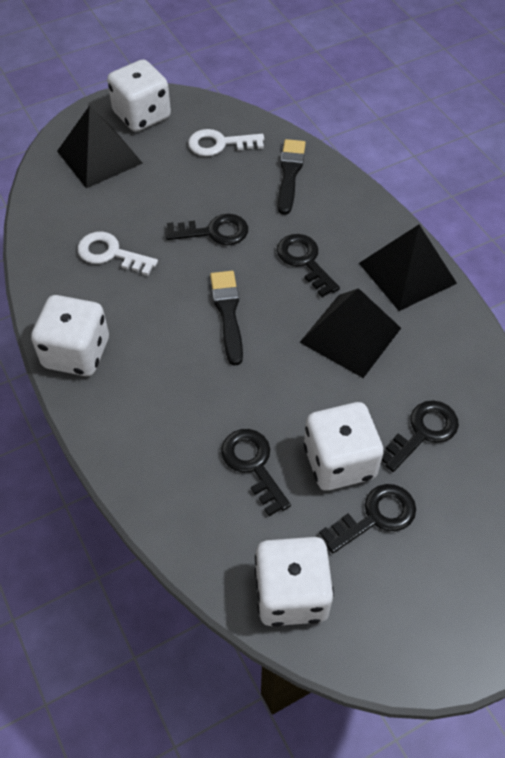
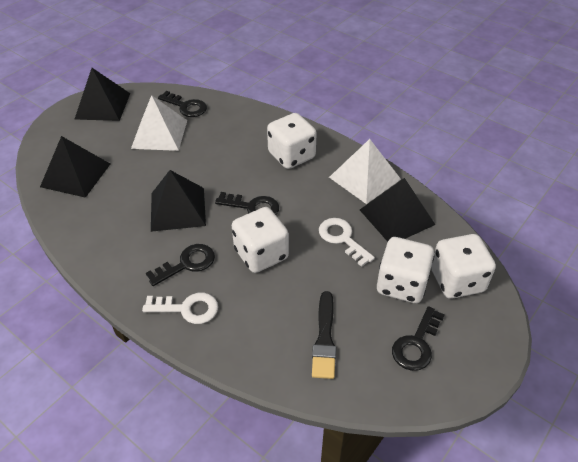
black brush: [210,271,243,366] [278,139,306,215] = 2 -> [312,291,336,379] = 1
black key: [165,214,248,245] [221,429,291,516] [277,234,340,297] [319,484,416,554] [382,400,459,472] = 5 -> [146,244,215,286] [158,91,207,117] [215,192,279,215] [392,306,445,371] = 4
black pyramid: [57,105,143,188] [299,288,401,378] [359,225,457,311] = 3 -> [40,136,110,198] [75,68,130,121] [151,170,206,232] [360,178,436,242] = 4
white pyramid: none = 0 -> [131,95,187,151] [329,139,401,204] = 2

